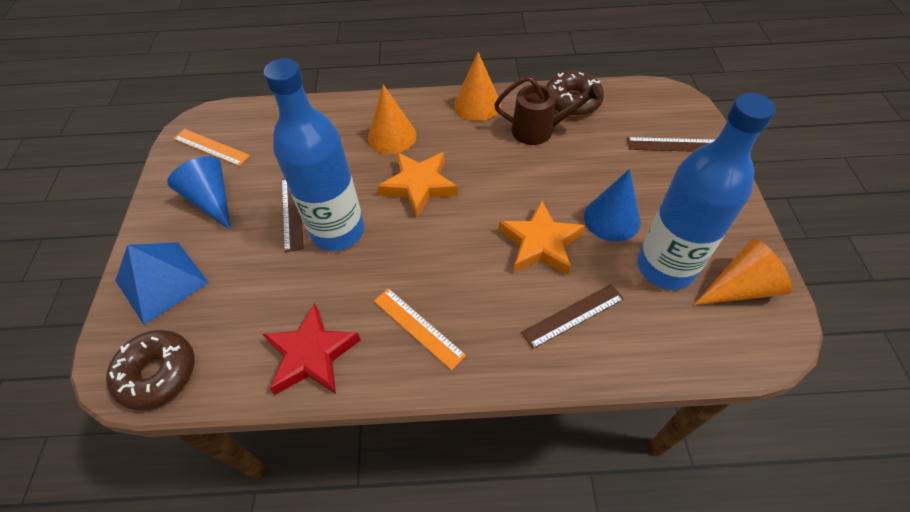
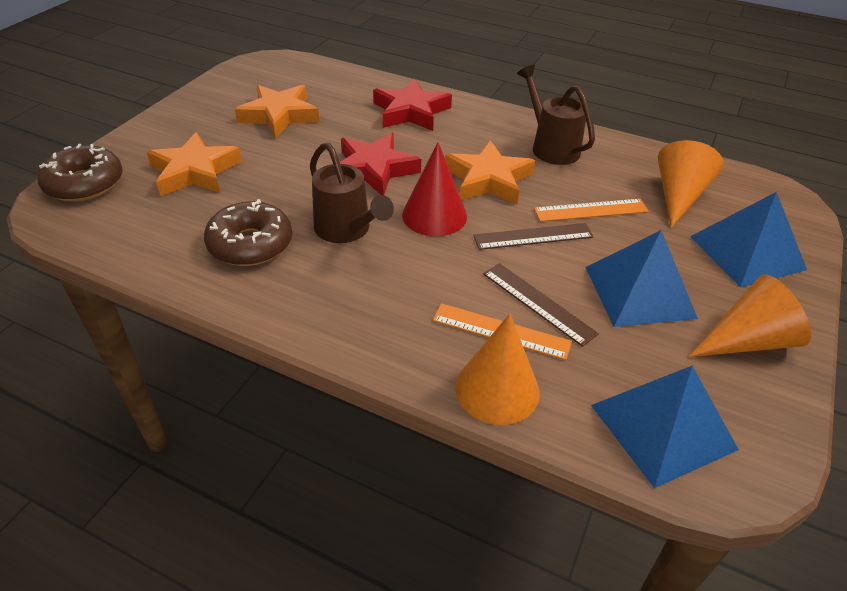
blue bottle: [264,58,364,251] [637,93,776,290] = 2 -> none = 0
blue cone: [167,156,231,230] [584,169,641,242] = 2 -> none = 0
blue pyramid: [115,242,209,325] = 1 -> [585,230,698,327] [591,366,739,488] [690,192,807,287] = 3
brown ruler: [282,178,304,252] [521,284,624,349] [627,137,715,152] = 3 -> [473,223,594,250] [483,263,599,347] = 2
brown watering can: [494,76,601,145] = 1 -> [310,142,394,243] [517,65,595,165] = 2
orange star: [378,152,458,218] [499,200,585,275] = 2 -> [147,132,242,196] [235,85,319,138] [445,140,535,204] = 3
red cone: none = 0 -> [402,142,467,236] = 1
red star: [262,303,361,395] = 1 -> [340,133,421,195] [373,79,452,131] = 2

